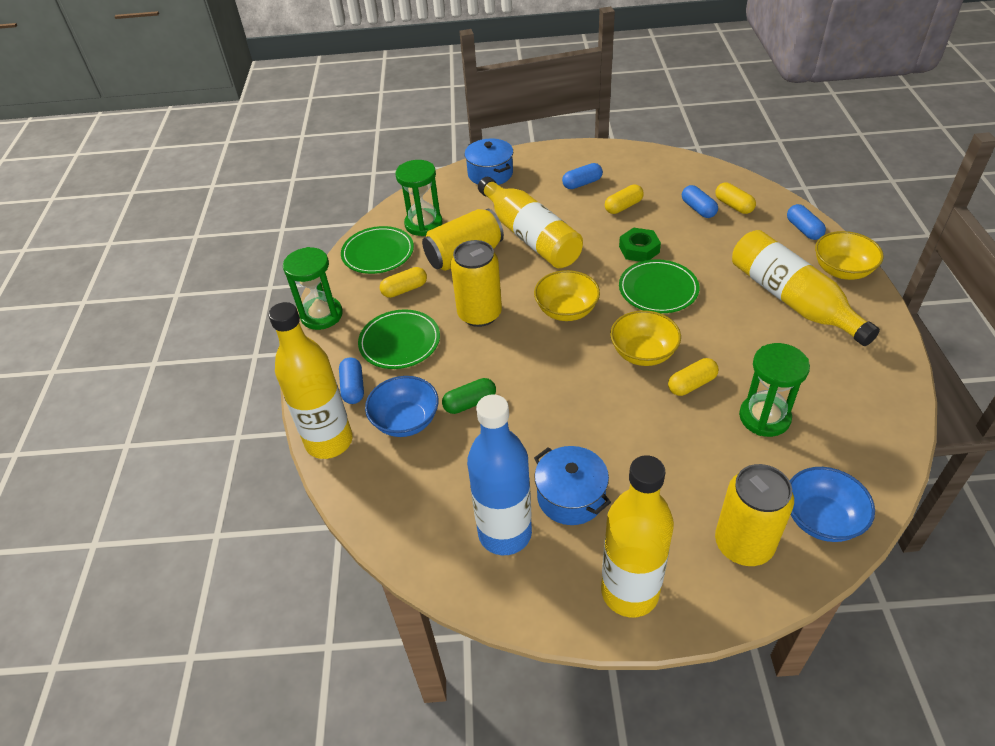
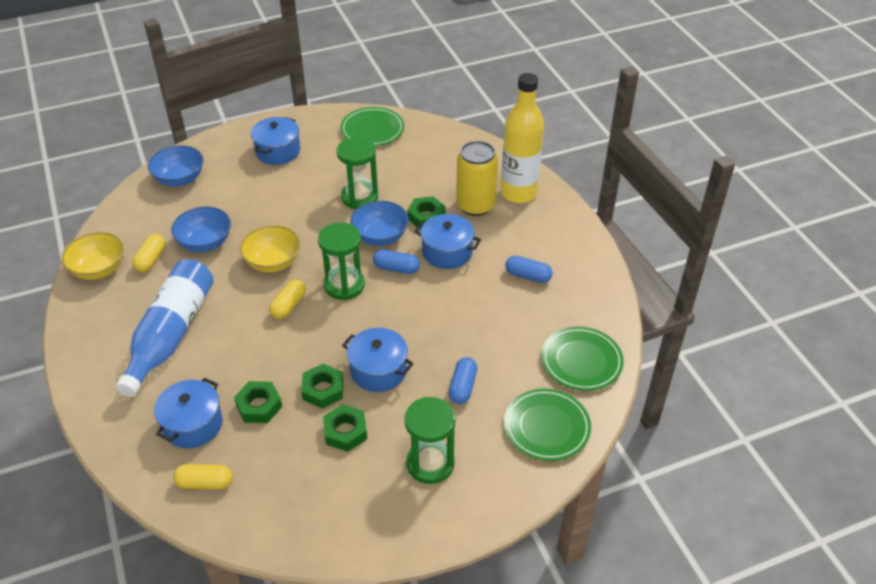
blue bowl: [365,376,439,437] [790,467,875,542] = 2 -> [148,145,204,187] [171,207,231,252] [350,201,409,246] = 3
blue capsule: [339,357,364,404] [562,163,603,189] [682,185,718,218] [787,204,826,240] = 4 -> [373,250,420,274] [449,357,477,404] [505,256,553,283] = 3
blue pot: [464,138,513,185] [534,446,611,525] = 2 -> [154,378,223,448] [251,117,300,165] [342,328,414,392] [414,214,481,269] = 4
green capsule: [442,378,496,414] = 1 -> none = 0
green nut: [619,227,661,262] = 1 -> [234,381,282,423] [301,364,344,409] [323,404,367,452] [407,196,445,229] = 4
yellow bottle: [268,302,353,459] [478,177,583,268] [601,455,674,617] [732,230,880,346] = 4 -> [501,73,544,203] = 1
yellow bowl: [534,270,600,321] [610,310,681,366] [815,231,884,280] = 3 -> [61,232,124,280] [240,225,301,273] = 2
yellow can: [422,209,504,271] [451,240,502,327] [715,464,794,566] = 3 -> [456,141,498,216] = 1
yellow capsule: [380,267,427,298] [605,184,644,214] [668,358,719,396] [715,183,756,214] = 4 -> [132,234,165,272] [173,464,233,489] [269,280,306,319] = 3

